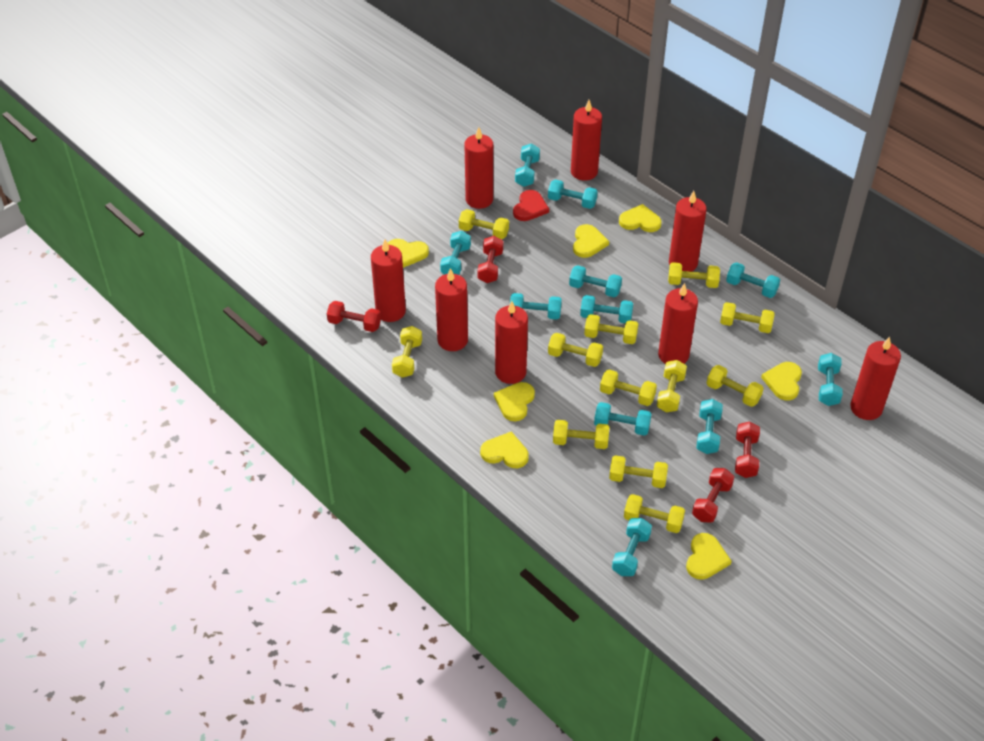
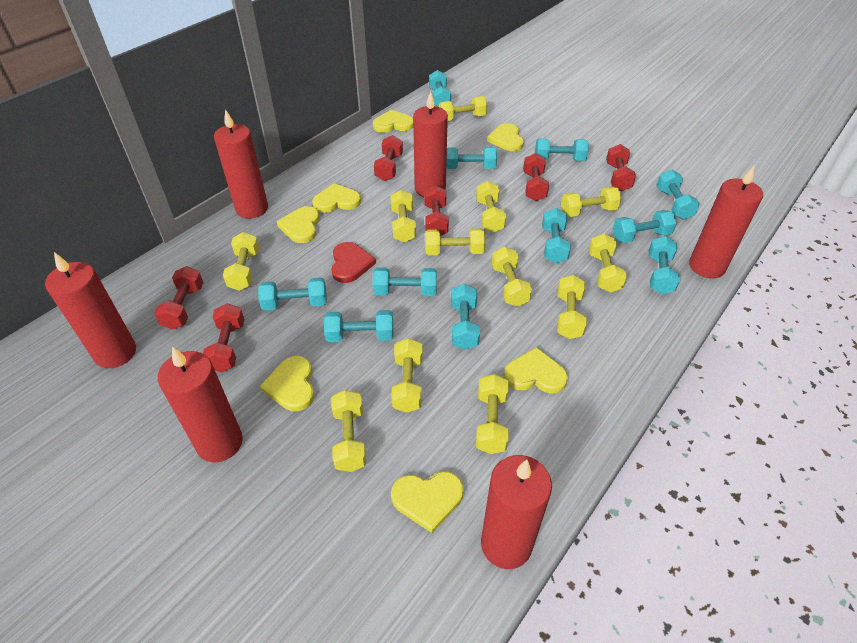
red candle: [371,240,406,322] [435,268,468,351] [464,127,493,209] [495,301,528,384] [571,100,602,181] [658,283,698,364] [669,191,707,272] [850,337,901,420] = 8 -> [45,252,136,368] [158,347,243,462] [214,109,268,218] [413,91,448,197] [481,455,552,569] [689,166,763,278] = 6
red dumbbell: [327,301,381,332] [477,236,503,283] [692,468,734,523] [735,421,760,478] = 4 -> [154,266,204,330] [203,303,244,372] [374,135,403,181] [424,185,449,236] [523,153,549,201] [606,144,636,191] = 6

